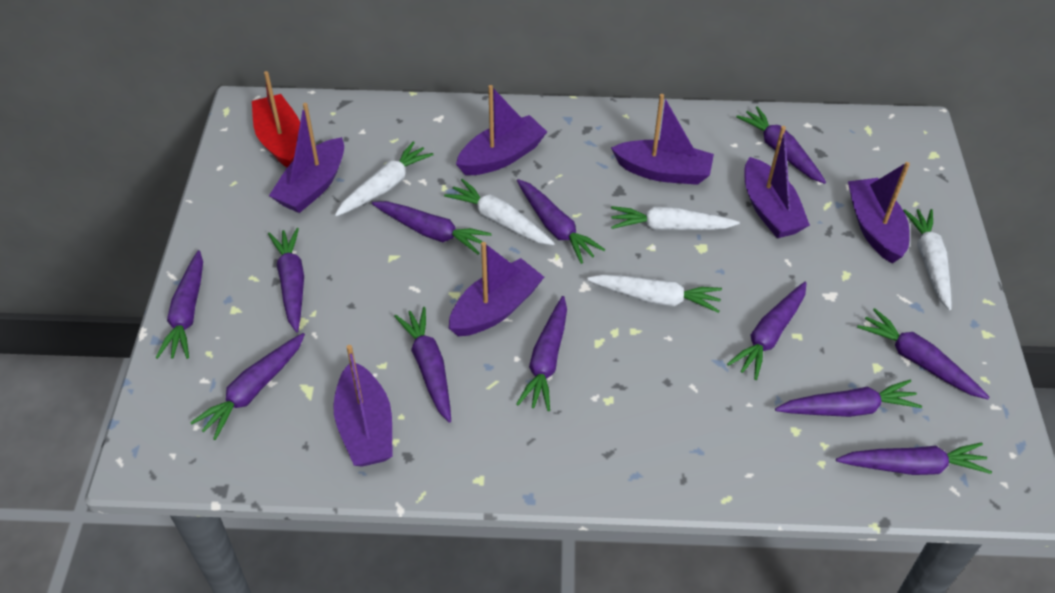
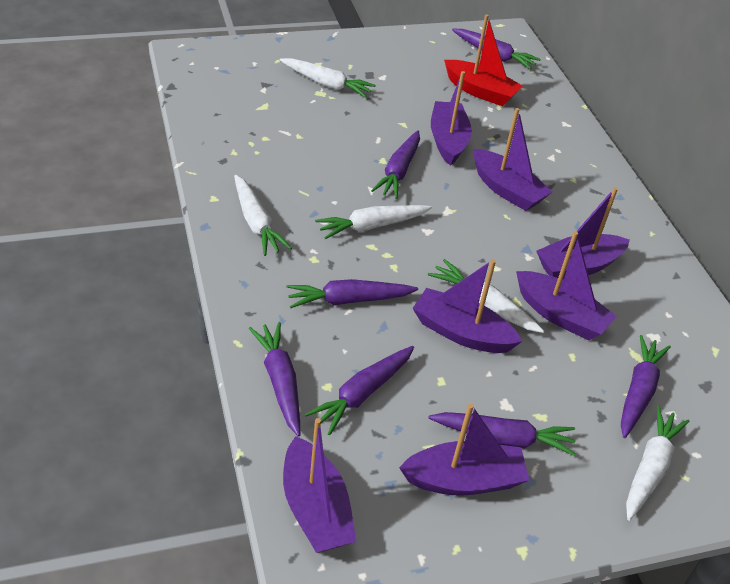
purple carrot: [155,250,203,359] [190,333,305,440] [268,228,304,332] [372,201,492,255] [394,307,451,422] [516,296,567,411] [517,179,605,264] [727,282,807,380] [736,106,826,184] [775,380,922,417] [836,443,992,475] [857,308,990,399] = 12 -> [249,322,300,437] [286,279,418,308] [305,346,414,435] [371,130,420,199] [429,412,576,456] [452,29,541,70] [621,335,671,438] = 7

